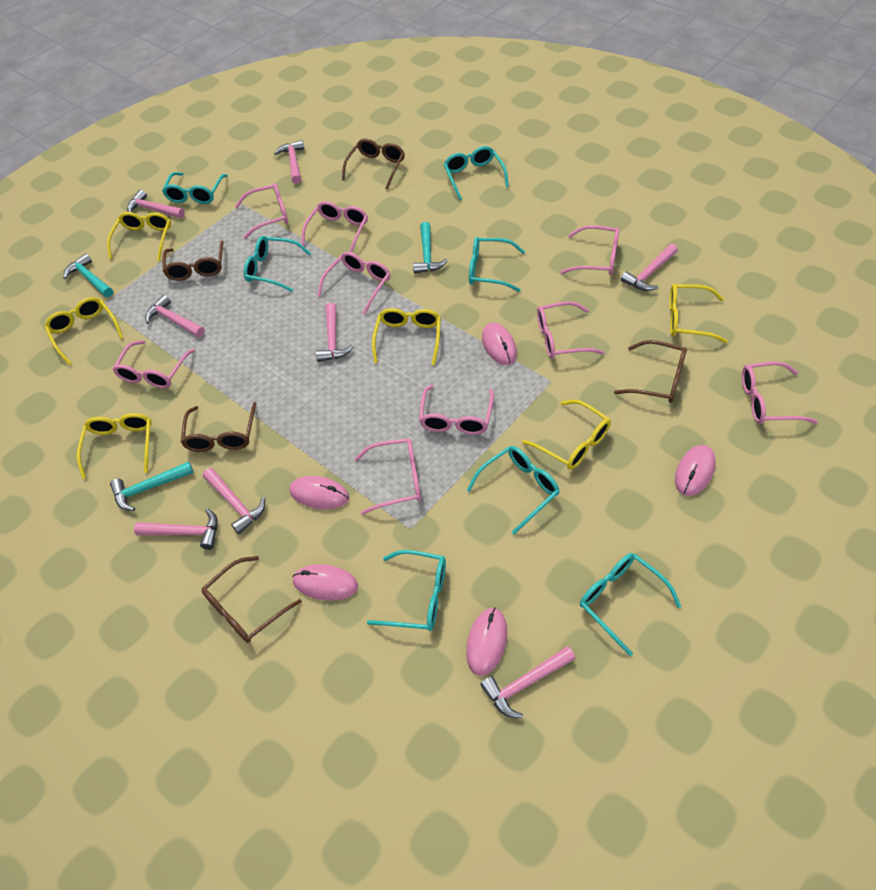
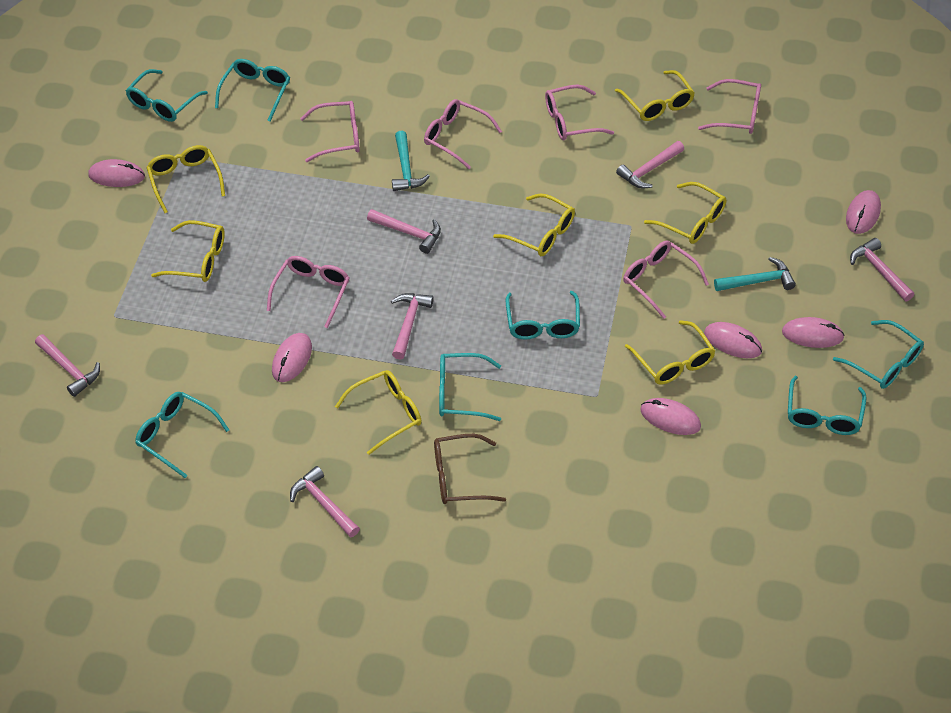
brown glasses: [162,241,224,281] [181,402,257,452] [201,556,302,643] [342,138,405,189] [614,340,687,403] = 5 -> [434,434,506,504] = 1
pink glasses: [112,340,195,388] [235,183,288,239] [301,201,368,252] [317,252,391,314] [354,438,421,515] [419,385,494,435] [537,301,605,359] [560,225,620,275] [742,362,818,424] = 9 -> [267,256,349,328] [300,101,360,162] [424,99,502,169] [545,85,614,140] [623,241,709,319] [698,79,761,134] = 6
pink hammer: [127,190,185,218] [134,508,218,550] [145,295,205,337] [203,468,265,534] [274,140,304,184] [316,303,354,362] [480,646,575,718] [621,244,678,291] = 8 -> [35,334,100,397] [290,466,360,538] [367,209,441,254] [391,293,434,360] [616,141,684,189] [850,238,914,301] = 6
pink mouse: [290,476,349,509] [292,564,358,601] [466,608,507,676] [482,322,517,365] [675,445,716,496] = 5 -> [88,159,145,187] [272,333,312,382] [640,398,701,435] [704,322,762,358] [782,317,845,348] [846,190,881,234] = 6
turquoise hammer: [63,253,113,297] [110,461,194,511] [413,222,448,274] = 3 -> [392,131,430,191] [714,257,796,291] = 2
yellow glasses: [44,297,124,365] [77,413,152,479] [107,212,171,261] [372,308,441,365] [522,400,611,470] [669,284,728,343] = 6 -> [146,145,225,213] [151,220,225,282] [335,370,421,455] [493,194,575,256] [615,70,695,121] [625,320,715,385] [644,182,726,244] = 7

